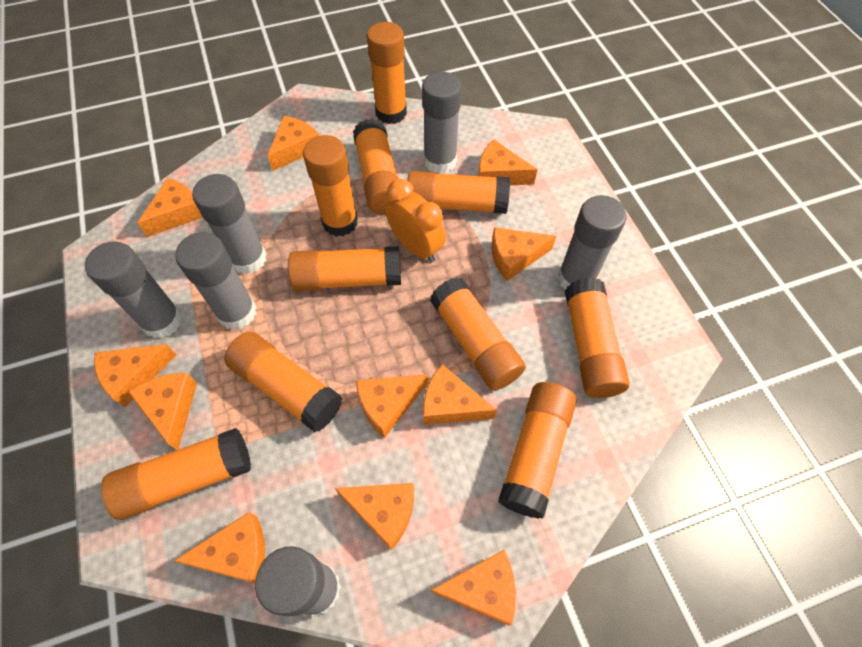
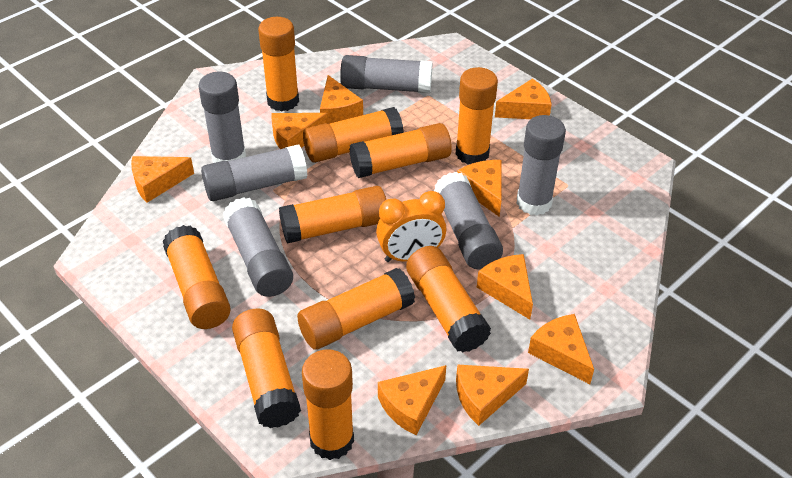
orange cheese: [94,344,176,407] [128,373,197,450] [137,178,203,237] [174,512,265,583] [267,116,319,171] [335,483,414,550] [356,374,428,438] [423,364,497,425] [430,549,516,626] [478,140,538,185] [492,227,556,281] = 11 -> [131,156,194,203] [271,113,328,149] [320,75,363,124] [378,365,446,435] [456,364,529,426] [457,160,502,217] [477,254,533,320] [495,78,552,119] [528,314,594,384] = 9

